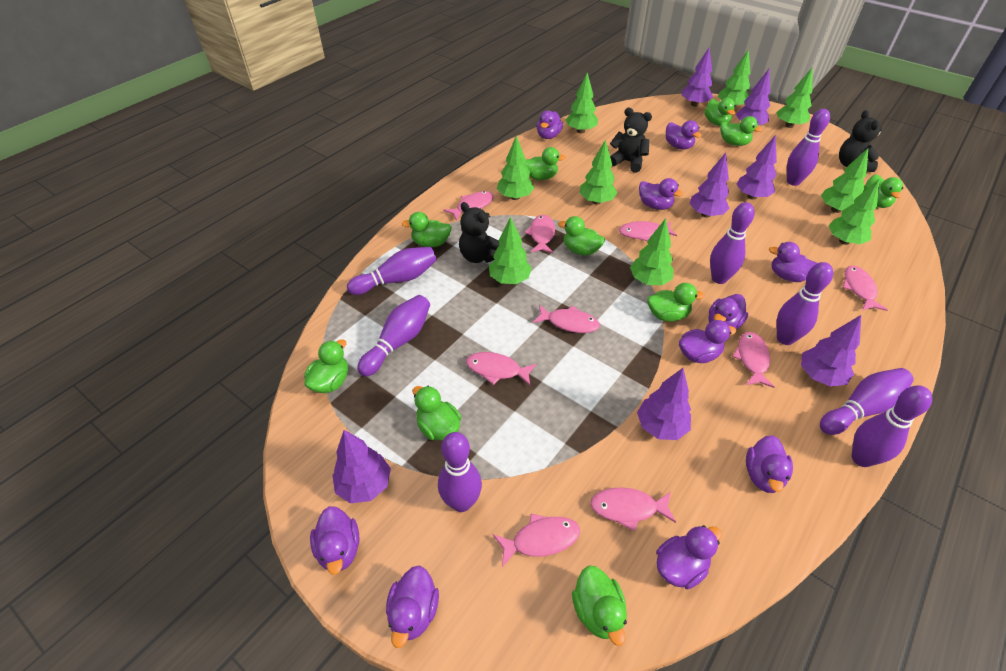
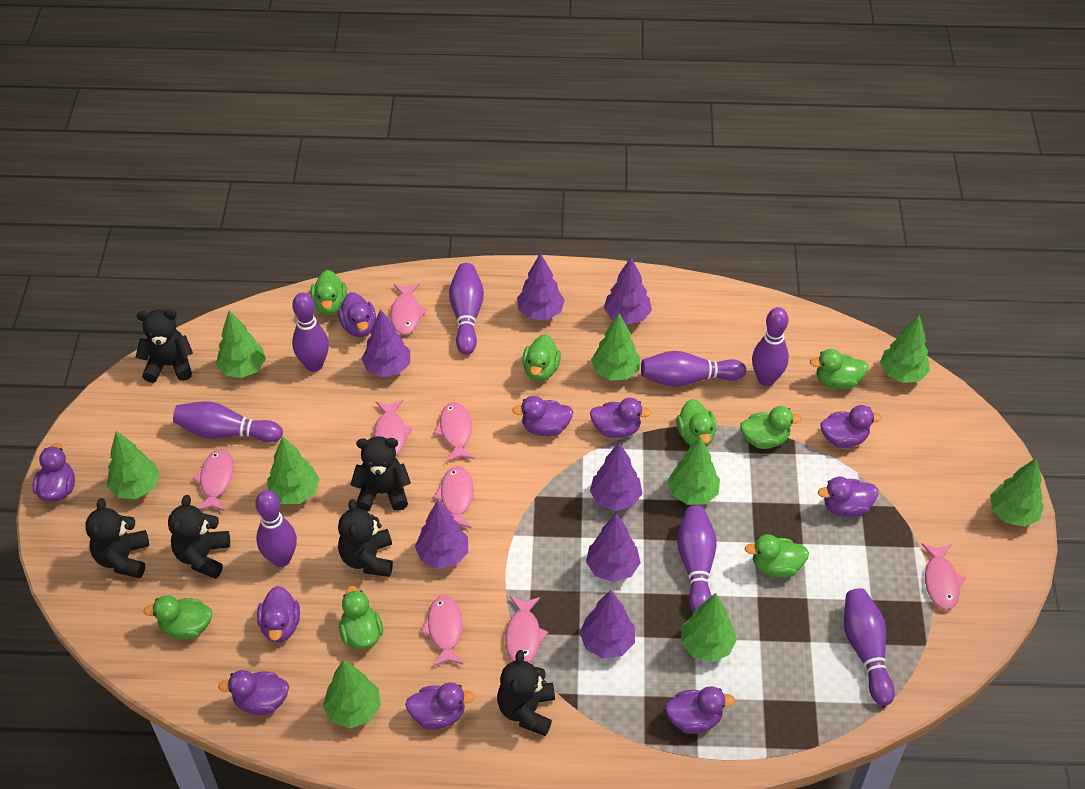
black teddy bear: [459,202,499,263] [610,108,652,173] [839,110,882,172] = 3 -> [85,498,149,579] [136,309,193,383] [168,495,230,579] [338,499,393,577] [350,436,411,511] [497,650,555,736] = 6
green duck: [304,339,348,393] [402,212,452,247] [413,386,461,440] [525,147,566,180] [558,216,605,256] [572,566,627,646] [647,283,704,322] [704,98,735,126] [720,116,762,146] [863,174,903,208] = 10 -> [143,595,212,640] [310,270,347,315] [339,586,383,649] [522,334,561,381] [676,399,717,447] [740,406,802,449] [745,534,809,578] [810,349,868,389] = 8
pink fish: [444,191,494,221] [466,352,536,385] [493,514,580,567] [525,215,555,253] [533,305,600,333] [590,488,676,532] [619,221,677,241] [732,332,775,388] [843,266,888,311] = 9 -> [193,449,233,511] [374,400,413,456] [390,284,427,335] [420,595,463,667] [433,466,474,529] [434,402,475,462] [505,596,548,663] [921,543,966,610] = 8

